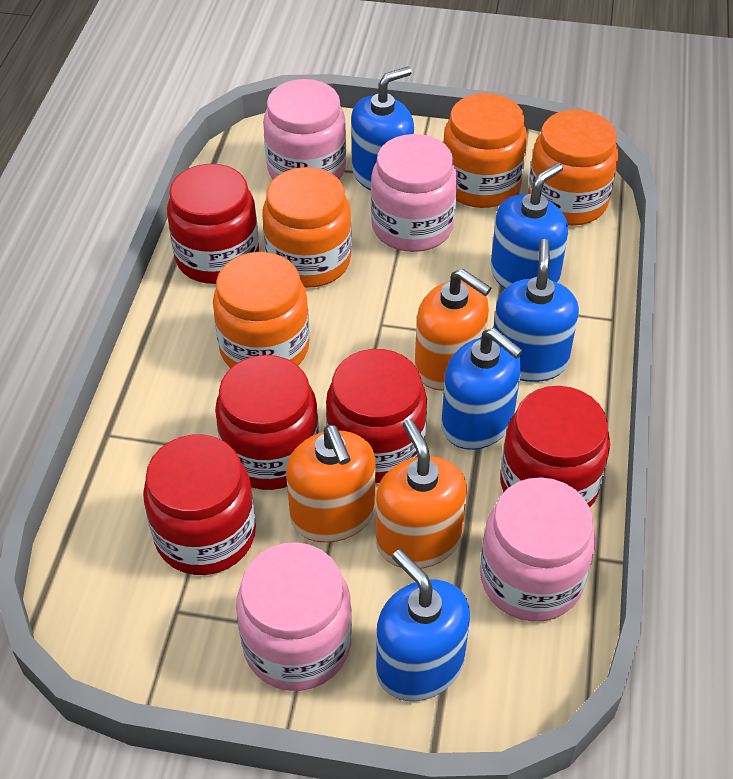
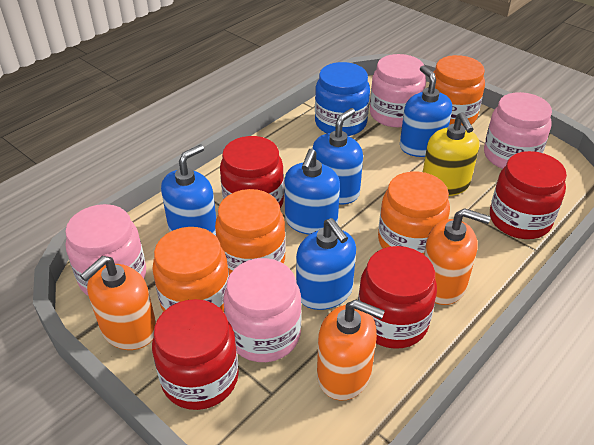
blue jar: none = 0 -> [315,62,370,136] = 1
red jar: [143,435,256,575] [167,164,259,284] [215,355,319,490] [326,349,427,483] [500,386,610,507] = 5 -> [152,299,239,410] [220,136,284,209] [358,246,437,349] [490,151,567,239] = 4
yellow soap dispenser: none = 0 -> [423,112,479,196] = 1

